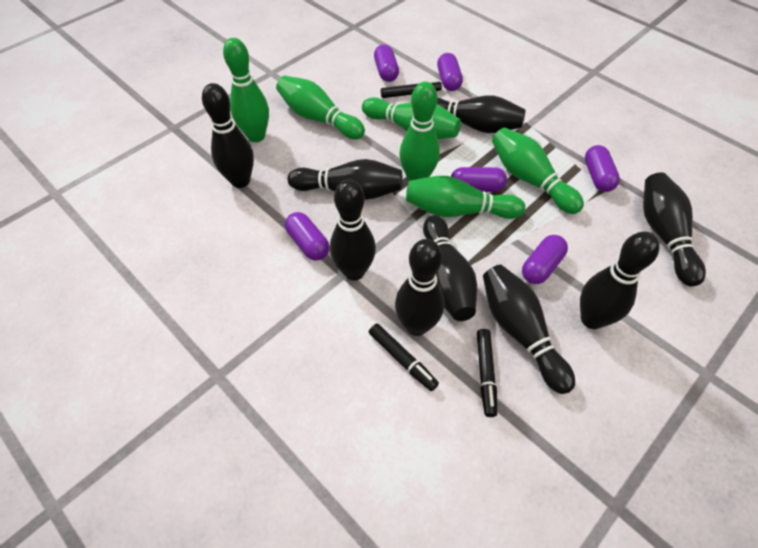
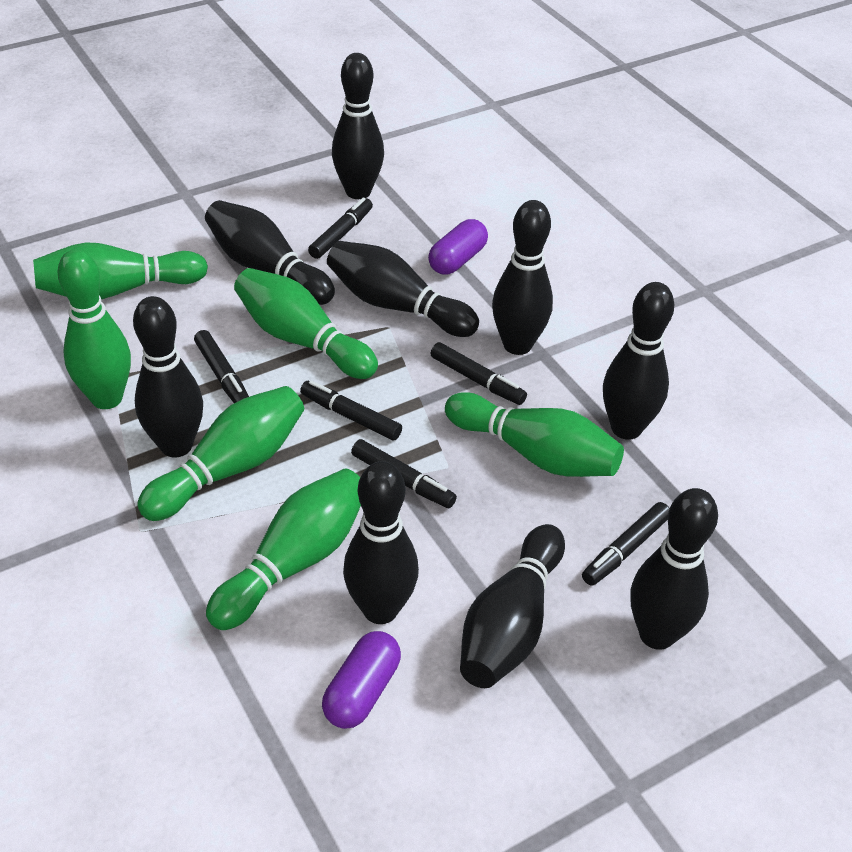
black marker: [369,323,439,391] [381,80,442,98] [477,329,497,417] = 3 -> [194,330,249,403] [300,380,402,441] [308,198,373,259] [351,439,457,508] [430,342,527,405] [582,502,670,586] = 6
purple capsule: [285,212,330,260] [374,44,399,82] [437,53,463,91] [451,167,507,192] [522,235,568,284] [585,145,620,192] = 6 -> [322,631,401,729] [428,219,488,275] = 2

